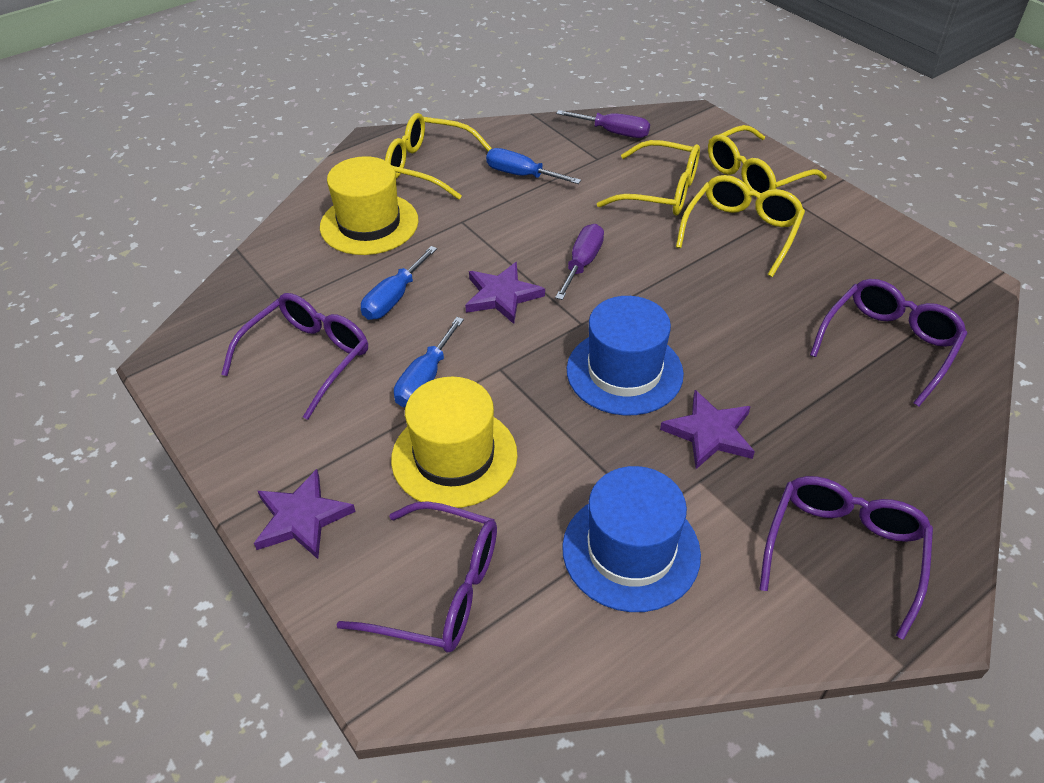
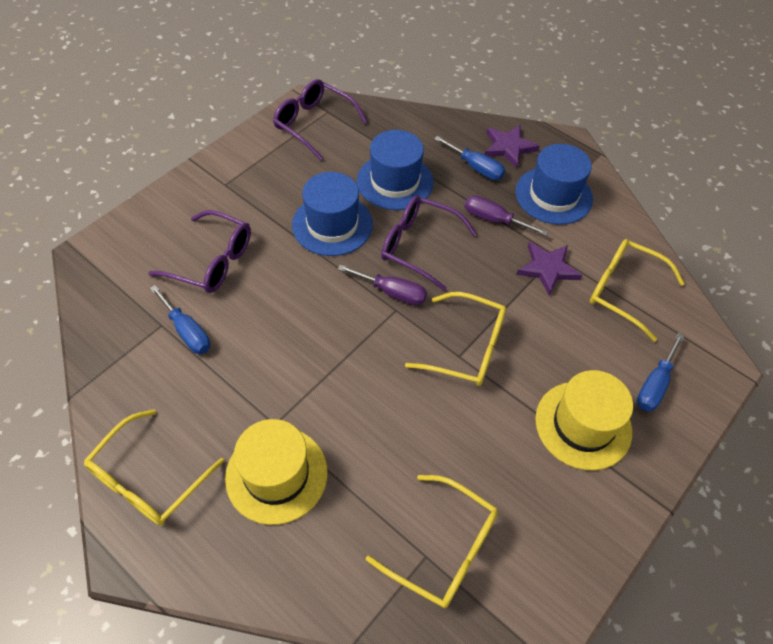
blue hat: [562,466,701,612] [567,296,684,415] = 2 -> [292,172,373,256] [357,130,434,210] [515,144,593,225] = 3
purple glasses: [221,293,368,420] [336,501,497,652] [759,476,933,640] [810,279,968,407] = 4 -> [149,210,251,293] [273,79,367,160] [381,196,477,291] = 3
purple star: [254,469,356,559] [465,262,545,324] [660,390,755,469] = 3 -> [485,125,540,168] [516,242,582,296] = 2

